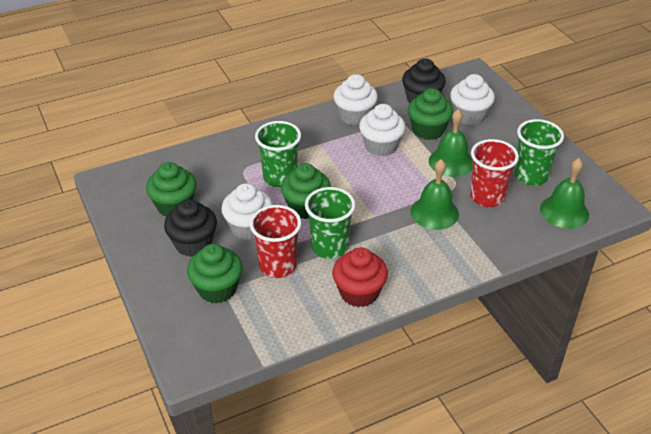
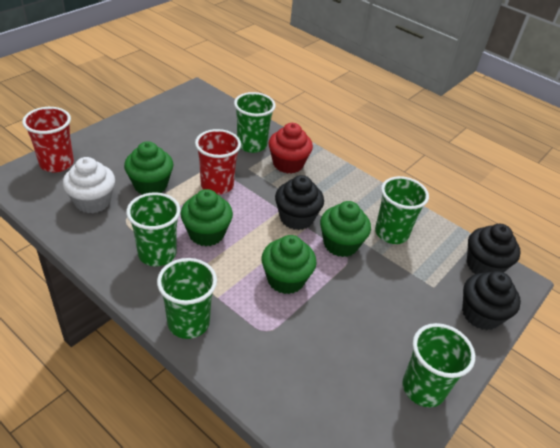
black cupcake: [164,199,217,257] [402,58,446,104] = 2 -> [275,175,324,230] [462,271,521,330] [467,224,521,274] = 3
green bell: [410,159,459,230] [429,109,473,177] [540,158,589,229] = 3 -> none = 0
green cup: [255,121,301,187] [305,187,355,259] [514,119,564,186] = 3 -> [126,192,181,266] [157,258,217,339] [234,92,276,153] [375,176,429,244] [402,323,475,407] = 5
white cupcake: [221,183,273,240] [333,74,378,125] [359,104,406,156] [450,74,495,125] = 4 -> [63,157,115,213] = 1

